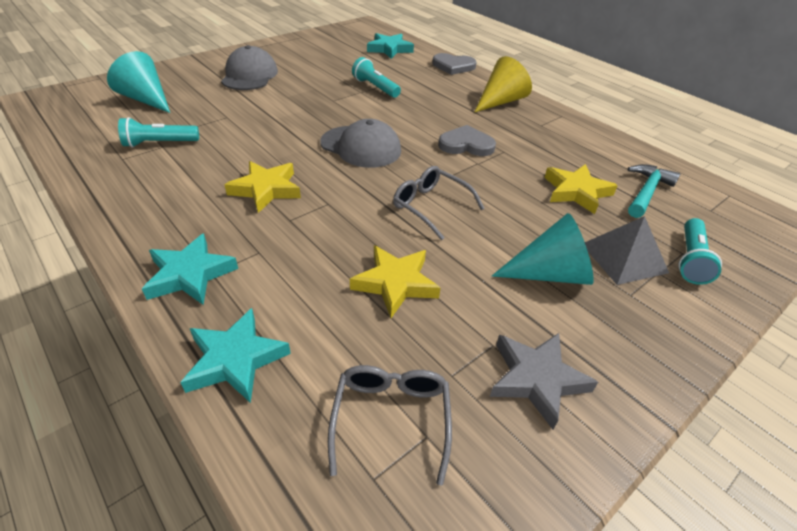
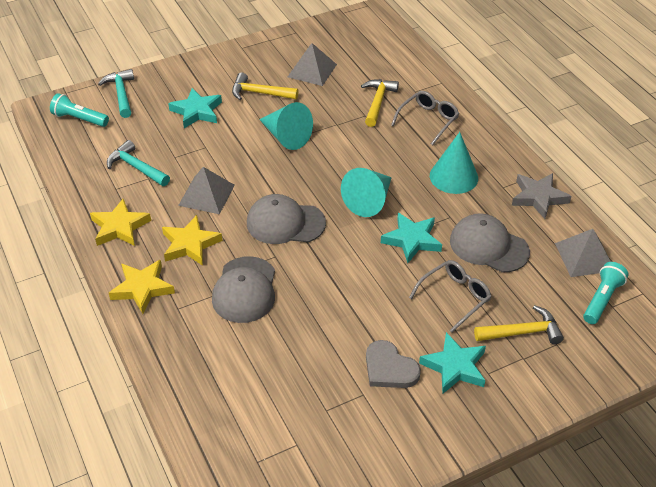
grey cap: [221,45,278,90] [320,119,401,168] = 2 -> [212,256,275,323] [247,194,326,244] [450,213,530,273] = 3
grey heart: [432,53,476,75] [438,125,496,156] = 2 -> [366,340,421,388] = 1
grey pyramid: [585,216,669,285] = 1 -> [178,167,235,214] [288,43,337,86] [555,229,611,277] = 3
turquoise cone: [107,51,170,113] [492,213,594,285] = 2 -> [259,102,313,150] [341,168,392,217] [430,132,478,194] = 3
turquoise flashlight: [118,117,199,148] [352,57,401,98] [678,218,722,285] = 3 -> [50,93,109,127] [583,262,629,324] = 2
turquoise hammer: [627,164,680,218] = 1 -> [98,69,134,118] [107,140,170,186] = 2
yellow cone: [475,56,532,112] = 1 -> none = 0
yellow hammer: none = 0 -> [232,73,298,100] [361,79,399,127] [474,305,564,344] = 3

